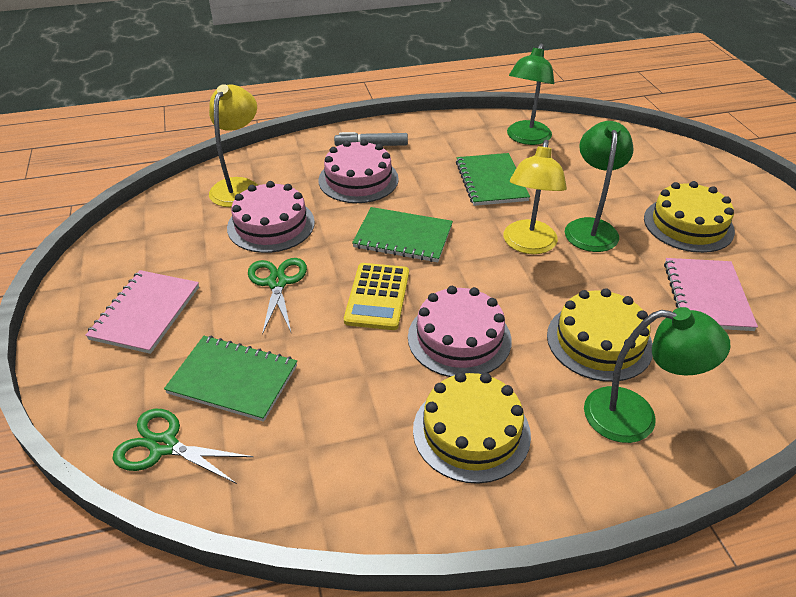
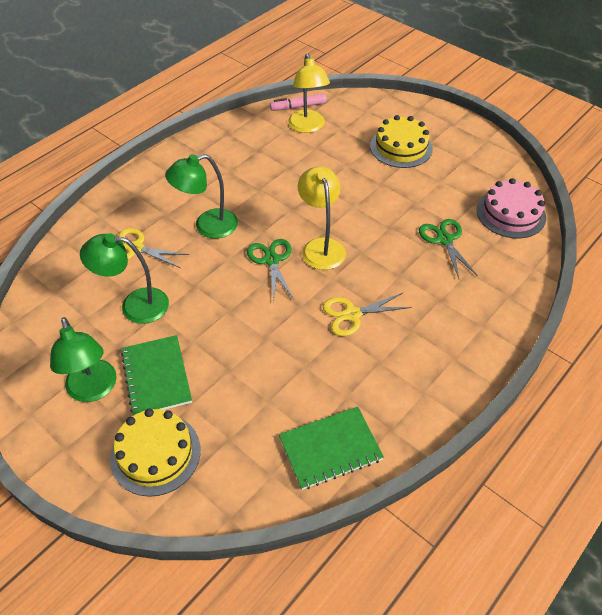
green notebook: [164,336,297,422] [352,207,453,262] [456,153,530,206] = 3 -> [121,335,192,415] [279,406,384,490] = 2
grey marker: [334,132,408,146] = 1 -> none = 0
pink cake: [227,181,315,253] [319,139,399,203] [408,286,512,377] = 3 -> [477,178,546,238] = 1
pink marker: none = 0 -> [270,93,327,111] = 1
pink notebook: [85,270,199,354] [664,258,758,331] = 2 -> none = 0
yellow cake: [413,372,531,484] [547,288,653,382] [644,181,735,253] = 3 -> [110,408,201,497] [370,115,433,168] = 2
yellow calculator: [344,263,409,330] = 1 -> none = 0
yellow scissors: none = 0 -> [119,228,189,268] [323,292,412,336] = 2

